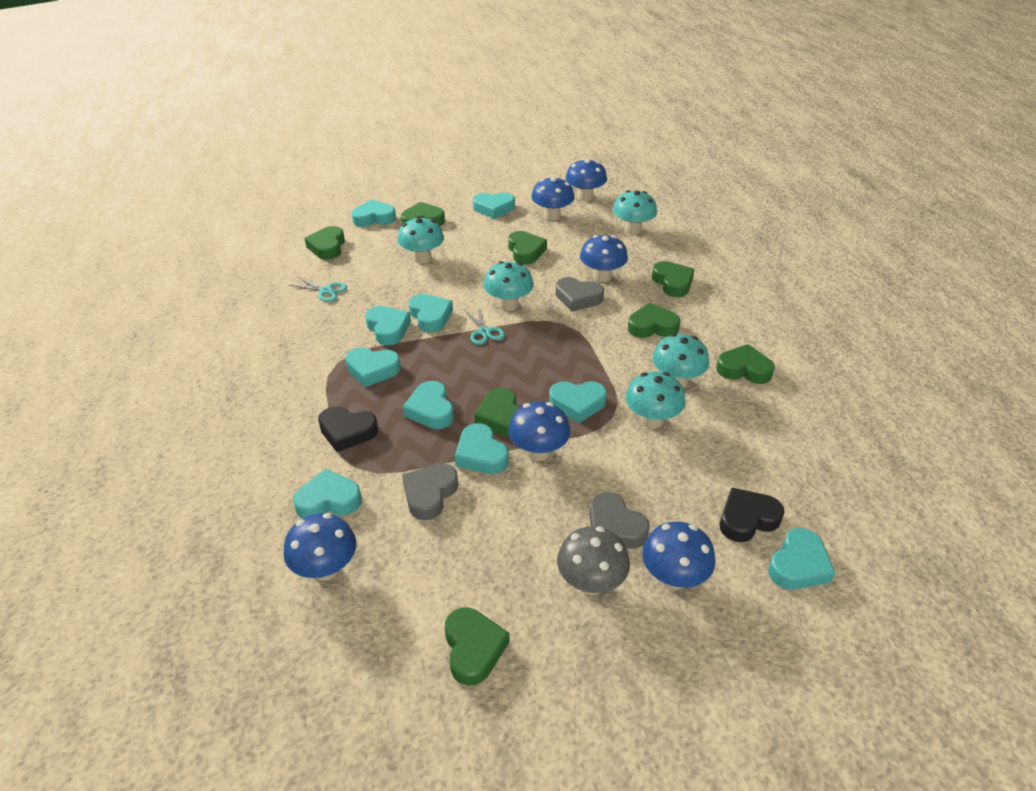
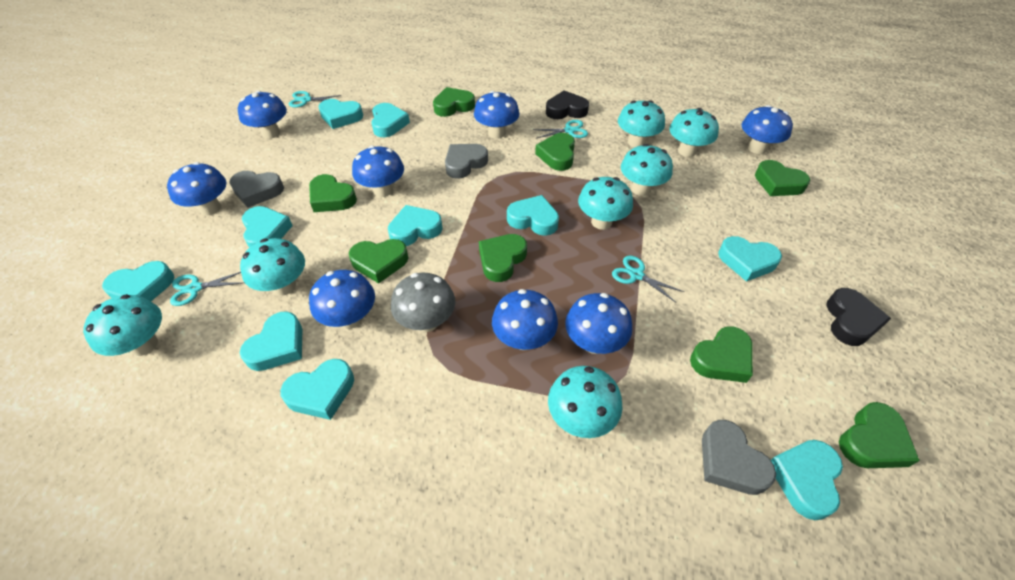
blue mushroom: [283,513,356,581] [508,401,570,461] [531,176,574,220] [566,159,607,201] [580,235,628,282] [642,522,715,590] = 6 -> [167,162,227,215] [238,91,287,139] [309,270,375,329] [352,146,404,197] [474,91,519,139] [492,289,558,350] [565,293,632,354] [742,105,793,154] = 8
turquoise mushroom: [397,216,444,264] [484,261,534,311] [613,190,657,235] [625,371,685,429] [652,334,709,388] = 5 -> [83,294,162,356] [240,238,305,296] [548,366,622,438] [578,177,633,230] [618,100,665,147] [621,144,673,196] [669,108,719,157] = 7
turquoise scissors: [289,277,347,302] [464,306,505,345] = 2 -> [170,272,243,306] [289,91,341,108] [533,120,588,138] [612,256,684,303] = 4

